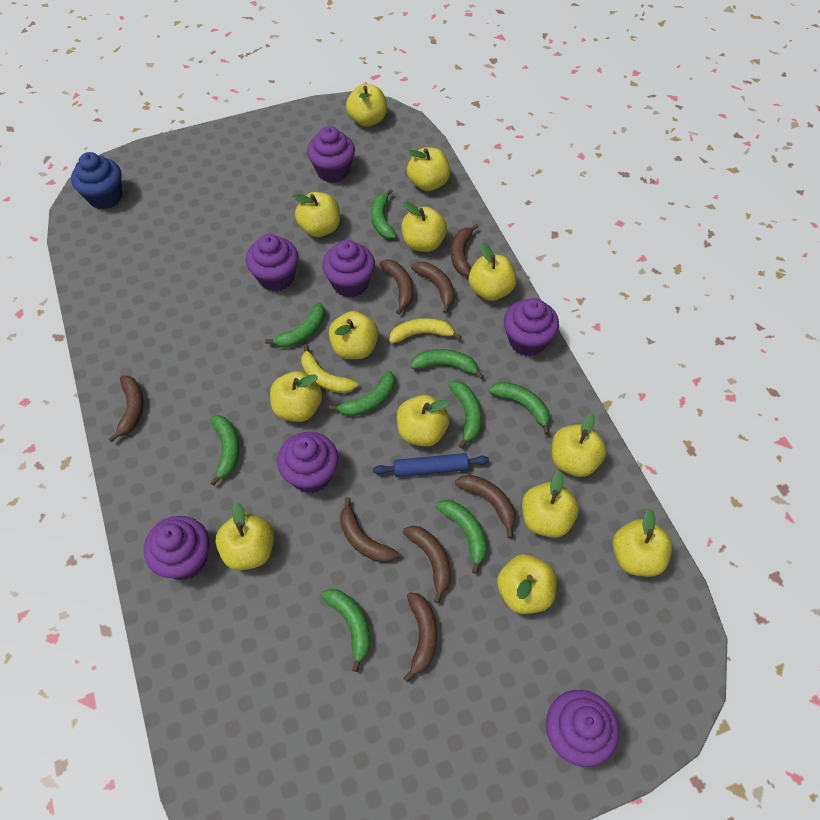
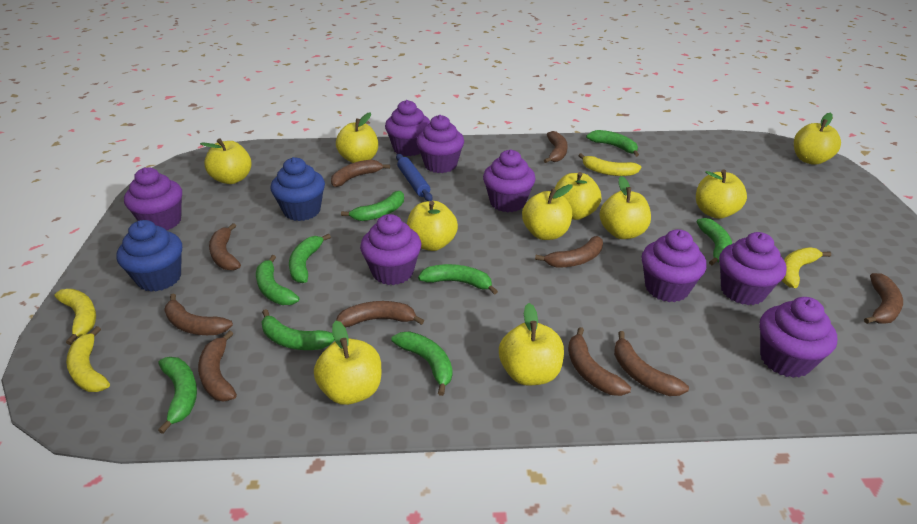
blue cupcake: [71,152,122,209] = 1 -> [116,220,182,292] [271,157,325,221] = 2
brown banana: [109,376,144,442] [340,497,399,563] [379,259,413,315] [403,526,451,604] [404,592,437,682] [411,262,455,314] [451,224,479,276] [455,475,516,538] = 8 -> [164,294,233,335] [198,330,237,402] [209,223,241,270] [331,160,390,187] [336,301,424,327] [535,236,603,268] [544,131,568,163] [568,327,631,396] [614,331,689,396] [864,273,903,324] = 10
purple cupcake: [144,516,210,580] [246,234,299,292] [277,432,338,493] [307,126,355,183] [322,240,375,298] [504,298,559,356] [546,690,619,767] = 7 -> [124,167,182,230] [360,214,421,285] [385,100,430,156] [416,115,464,173] [483,149,536,212] [642,229,706,302] [719,232,787,305] [760,297,837,378] = 8
yellow apple: [215,502,274,570] [270,371,322,422] [293,192,340,237] [329,311,379,359] [346,84,387,127] [397,395,450,447] [401,202,447,252] [407,147,450,191] [469,242,517,301] [497,554,557,614] [522,471,579,538] [552,413,607,477] [613,508,673,577] = 13 -> [200,138,252,184] [314,321,381,405] [336,112,378,163] [407,201,458,251] [499,303,564,386] [522,184,573,240] [554,172,601,220] [600,176,651,239] [696,169,747,219] [794,113,841,165] = 10
yellow banana: [301,344,358,393] [389,318,462,343] = 2 -> [54,289,96,345] [66,326,110,392] [578,153,641,176] [782,247,831,288] = 4

